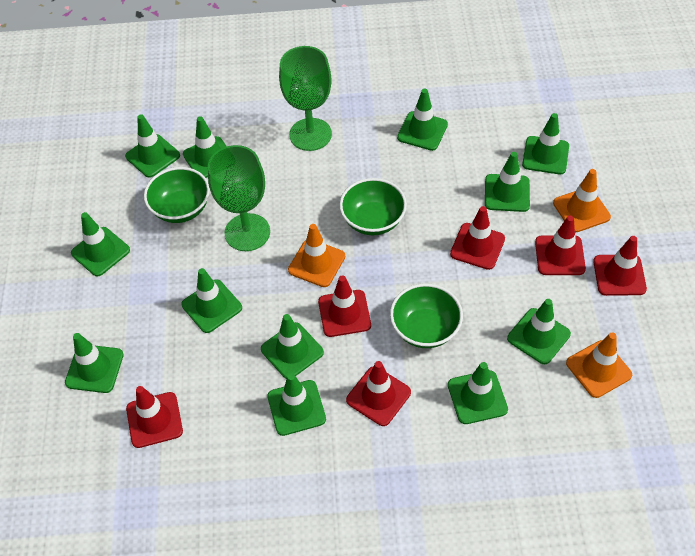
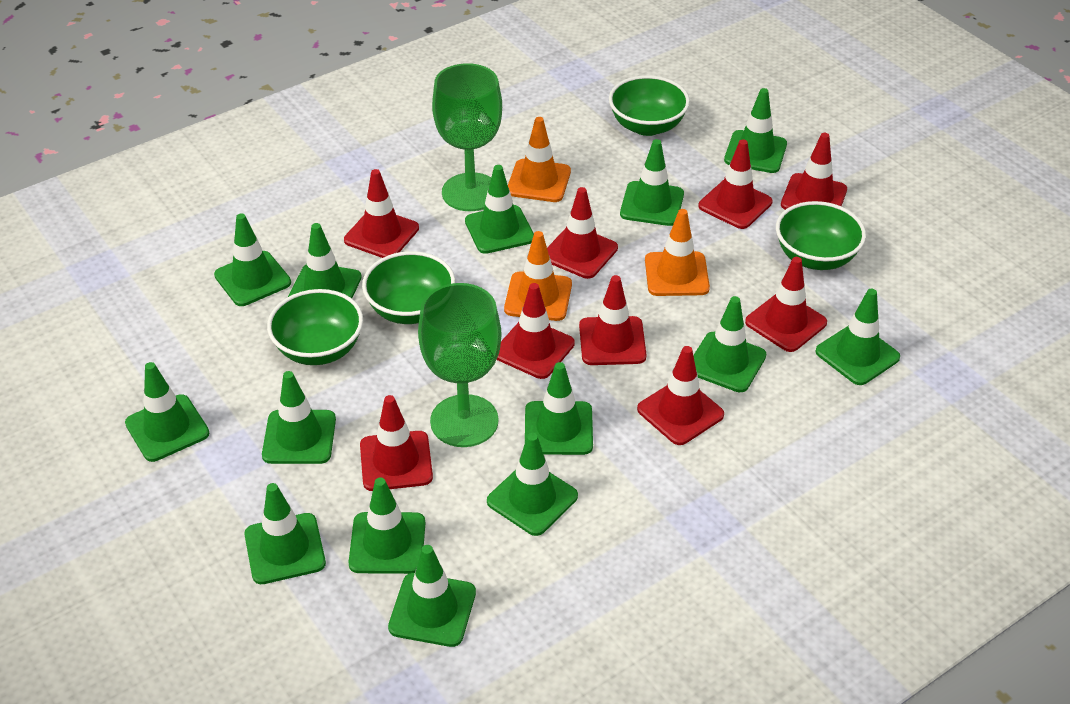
green bowl: [144,167,210,223] [339,178,407,235] [390,283,463,348] = 3 -> [267,289,363,365] [362,251,455,324] [609,75,690,136] [776,201,866,270] = 4
green traffic cone: [65,333,124,393] [71,212,130,276] [125,115,180,178] [181,268,242,333] [183,116,227,178] [261,314,324,379] [267,373,326,436] [397,89,448,151] [448,362,508,424] [485,152,530,212] [507,299,571,364] [522,113,569,174] = 12 -> [125,362,209,462] [214,213,291,306] [244,483,326,584] [262,371,336,464] [288,223,362,298] [349,477,425,574] [388,545,476,647] [465,165,534,254] [487,433,578,536] [525,362,593,455] [620,139,684,226] [693,296,766,392] [724,88,787,173] [815,289,900,385] = 14
red traffic cone: [126,386,183,448] [318,275,371,337] [346,361,411,426] [450,206,505,270] [535,216,586,275] [593,236,647,296] = 6 -> [344,169,419,258] [360,395,433,491] [497,283,575,379] [547,187,618,279] [579,275,647,365] [637,346,724,445] [698,139,773,229] [745,257,827,352] [781,133,847,210] = 9

